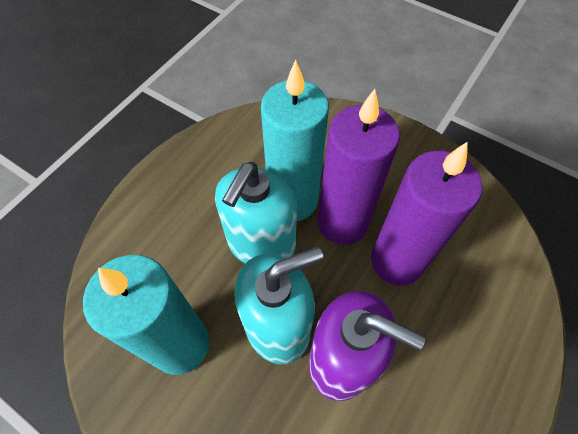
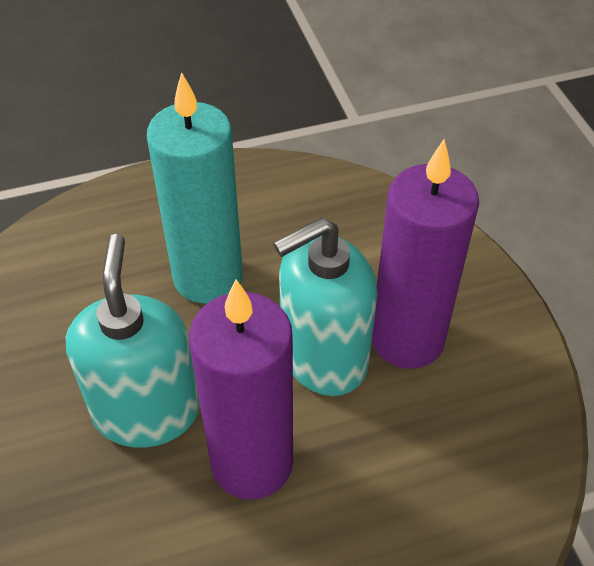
purple soap dispenser: [309,290,425,401] = 1 -> none = 0
turquoise candle: [83,255,209,375] [261,60,329,221] = 2 -> [147,72,243,304] = 1

